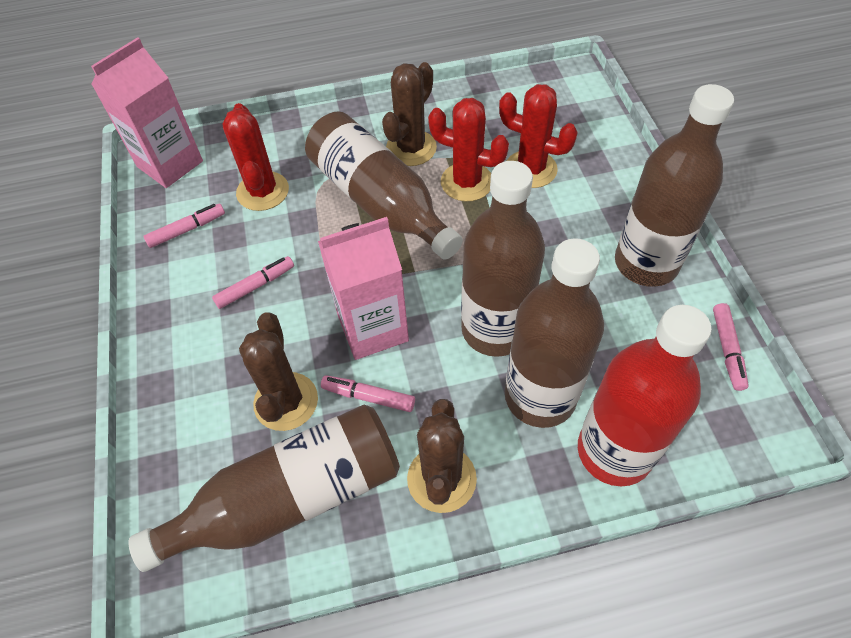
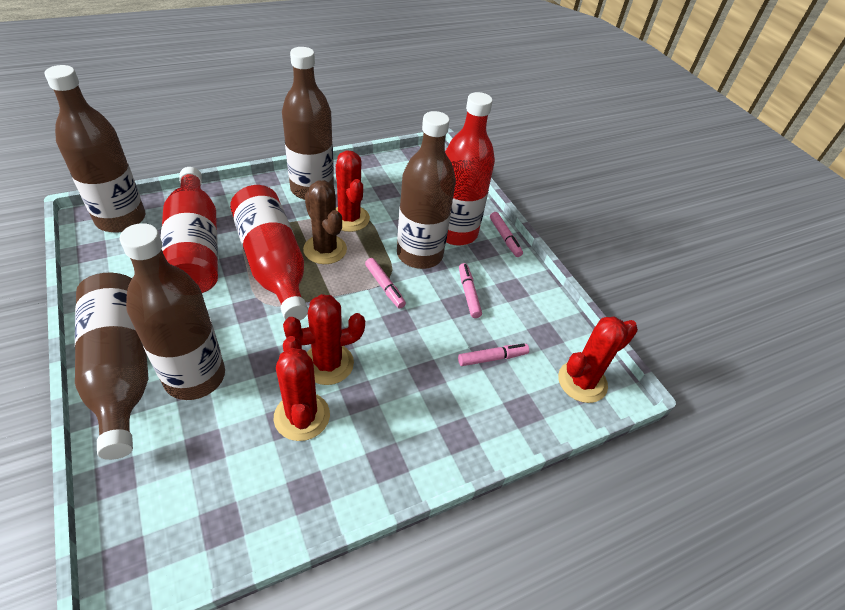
brown cactus: [239,312,318,431] [382,62,437,166] [407,399,477,513] = 3 -> [303,180,347,264] = 1
pink carton: [91,37,203,188] [318,217,409,360] = 2 -> none = 0
red bottle: [578,305,712,486] = 1 -> [161,167,218,293] [230,185,308,320] [445,92,495,245] = 3
red cactus: [222,103,289,211] [428,98,509,202] [499,84,578,188] = 3 -> [274,336,330,441] [283,294,365,385] [336,151,370,232] [558,317,638,403] = 4

